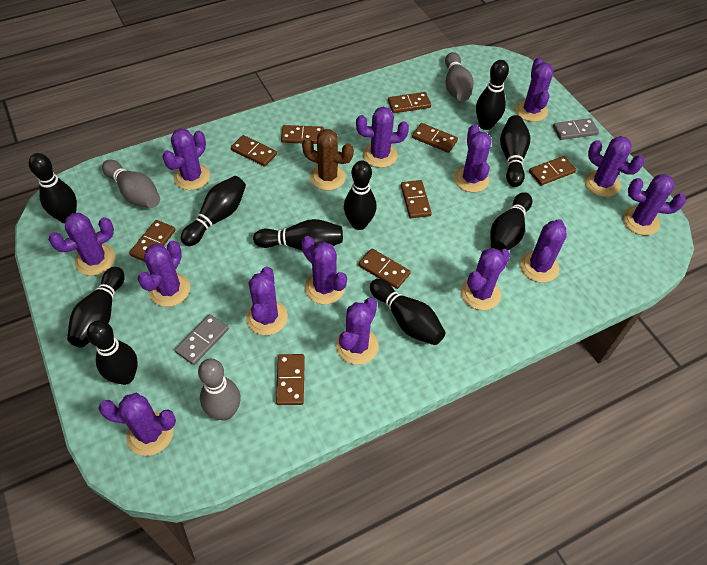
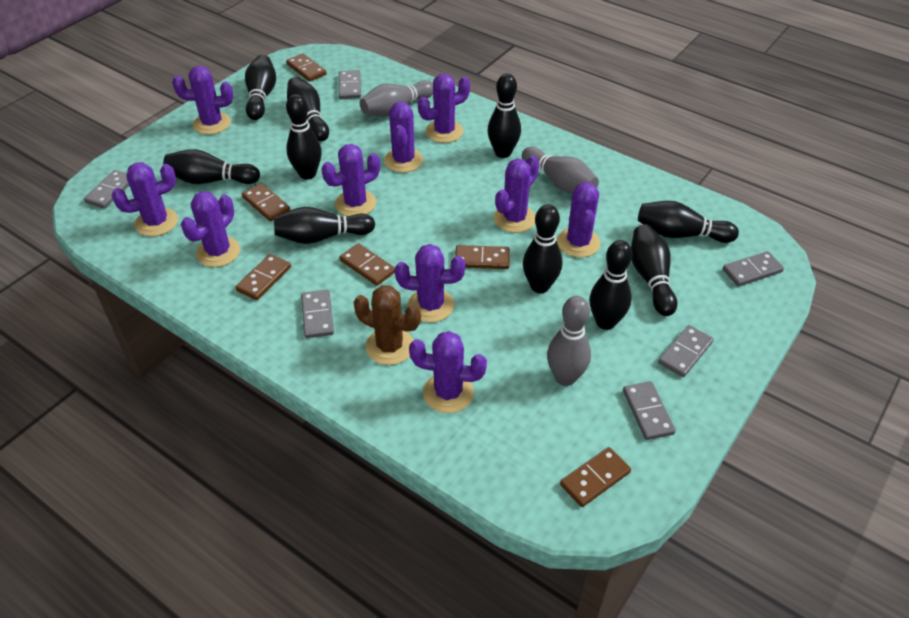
brown domino: [129,220,176,262] [231,135,277,167] [276,354,305,405] [281,125,324,144] [358,248,411,289] [388,92,431,113] [401,180,432,218] [412,123,458,153] [529,156,576,185] = 9 -> [235,254,291,300] [242,183,290,221] [286,53,327,82] [340,243,395,286] [455,245,510,269] [560,447,631,507] = 6
grey domino: [175,314,229,365] [553,118,599,140] = 2 -> [84,170,129,209] [301,290,334,338] [339,70,361,99] [623,381,676,440] [658,325,714,377] [723,251,784,286] = 6
purple cactus: [48,213,115,276] [98,393,176,456] [138,241,190,307] [162,128,210,190] [246,267,288,335] [301,236,347,305] [336,298,379,365] [356,107,409,168] [454,124,491,192] [461,248,510,310] [515,57,554,122] [520,219,567,283] [585,136,644,197] [622,174,686,235] = 14 -> [111,162,178,236] [172,66,233,135] [181,191,240,267] [321,144,380,216] [384,102,423,173] [395,244,465,323] [409,331,487,413] [418,74,470,143] [494,156,539,233] [557,182,601,258] = 10

